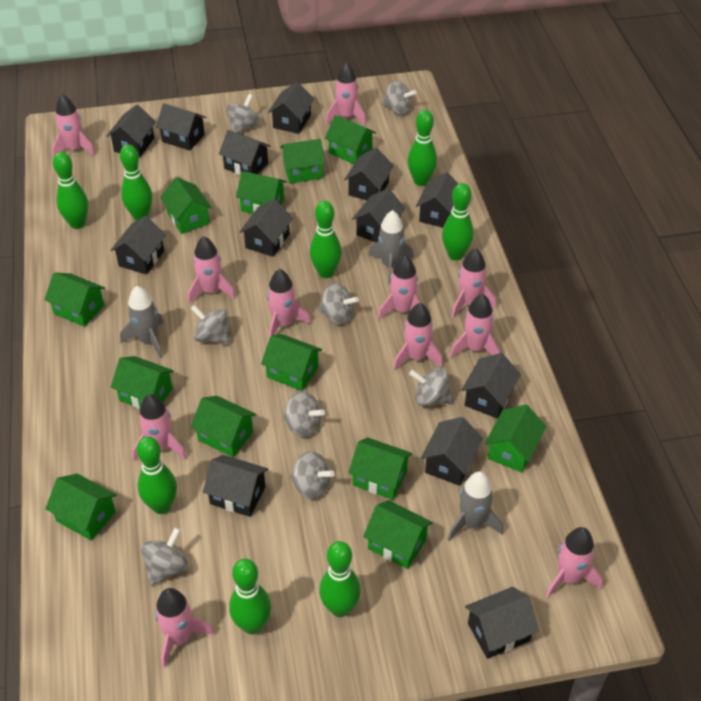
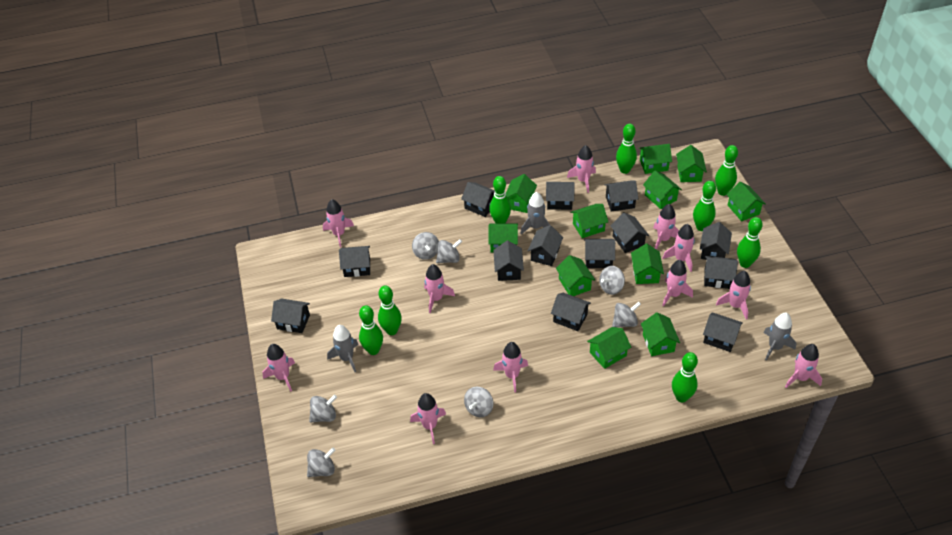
green house: [44,273,105,327] [45,474,117,540] [111,356,174,409] [160,177,212,234] [191,396,256,457] [236,171,287,214] [261,334,322,391] [280,139,325,183] [325,115,376,164] [348,437,412,500] [363,500,433,569] [485,405,546,473] = 12 -> [489,223,518,252] [506,174,537,213] [556,255,595,296] [571,204,608,238] [587,327,631,369] [631,244,664,284] [639,144,672,174] [641,312,680,356] [643,171,682,209] [676,145,707,182] [727,181,766,221] = 11
grey spinning top: [141,527,188,586] [191,305,230,345] [226,94,259,133] [283,392,325,437] [290,451,335,499] [318,283,359,325] [382,81,417,115] [409,368,453,407] = 8 -> [307,447,335,477] [309,394,337,423] [412,232,439,260] [436,239,462,263] [464,387,493,417] [599,266,625,295] [612,301,641,327] = 7

